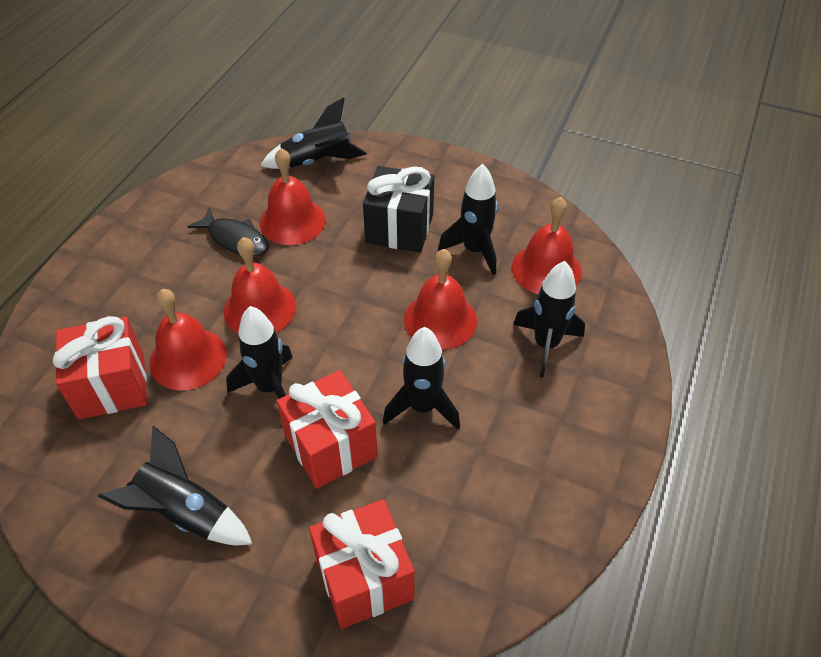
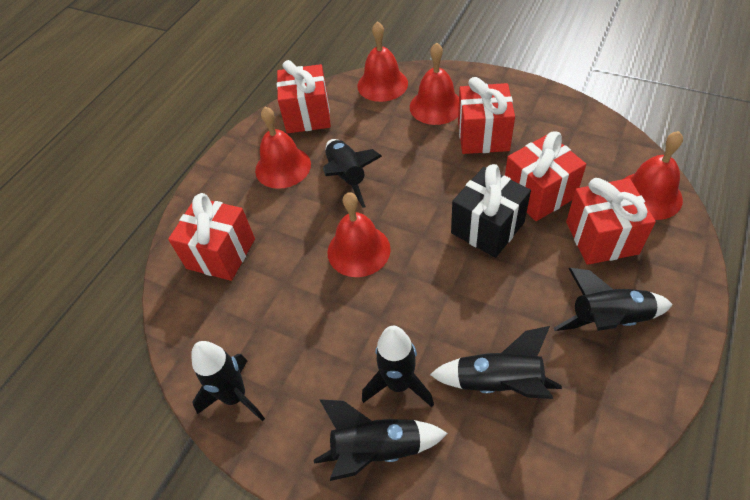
black fish: [187,208,269,256] = 1 -> none = 0
red gift: [53,316,147,420] [277,370,378,489] [309,499,415,629] = 3 -> [168,193,255,281] [277,60,331,133] [458,77,515,154] [505,131,586,221] [566,178,656,265] = 5

